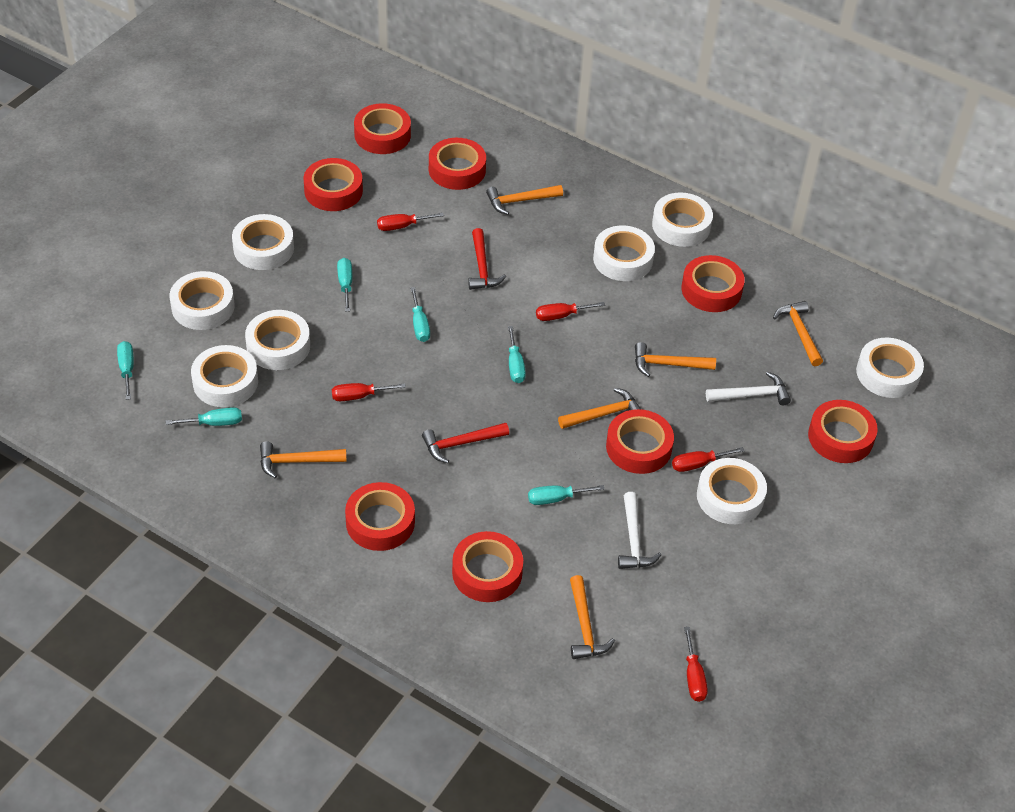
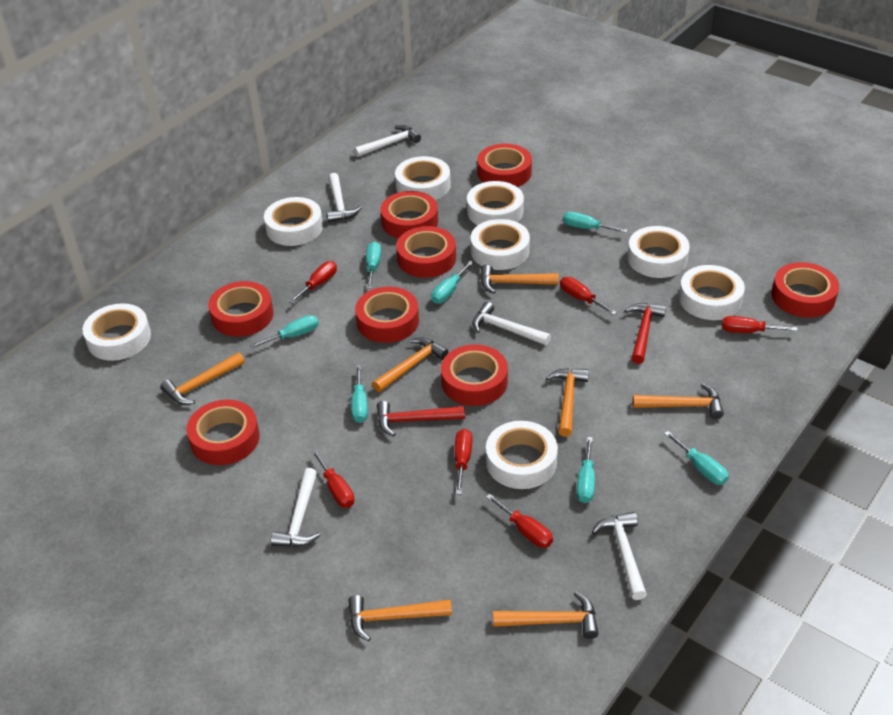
orange hammer: [260,441,347,478] [486,185,563,215] [558,388,642,429] [570,575,615,659] [635,342,716,377] [773,301,823,366] = 6 -> [160,352,245,405] [349,595,452,642] [372,338,448,392] [481,264,559,294] [493,592,599,639] [546,368,589,437] [632,383,724,419] = 7
red screwdriver: [332,383,406,401] [377,213,444,231] [536,302,605,321] [672,447,744,472] [684,627,708,702] = 5 -> [289,261,337,304] [311,449,355,508] [455,429,472,494] [486,494,553,548] [560,277,617,315] [722,316,797,333] = 6
turquoise screwdriver: [117,341,134,400] [166,407,242,426] [337,258,352,312] [410,287,430,342] [508,326,526,383] [528,485,605,505] = 6 -> [250,315,319,349] [351,365,368,423] [366,242,381,289] [431,261,474,304] [563,212,628,233] [576,437,595,503] [664,431,729,485] = 7
white hammer: [618,492,661,569] [706,372,791,405] = 2 -> [271,468,320,547] [327,173,361,222] [354,125,421,157] [472,302,551,345] [592,512,647,600] = 5

